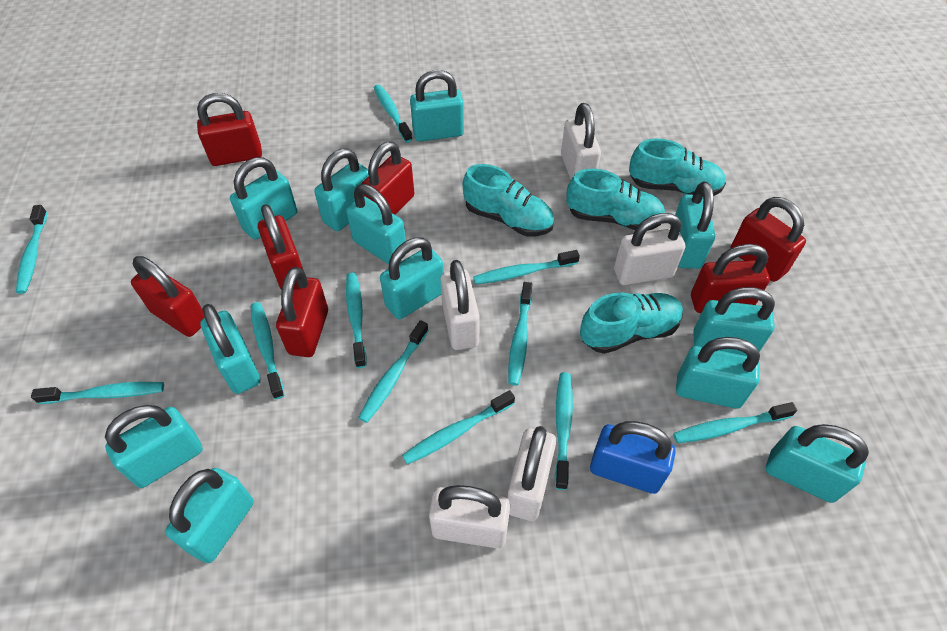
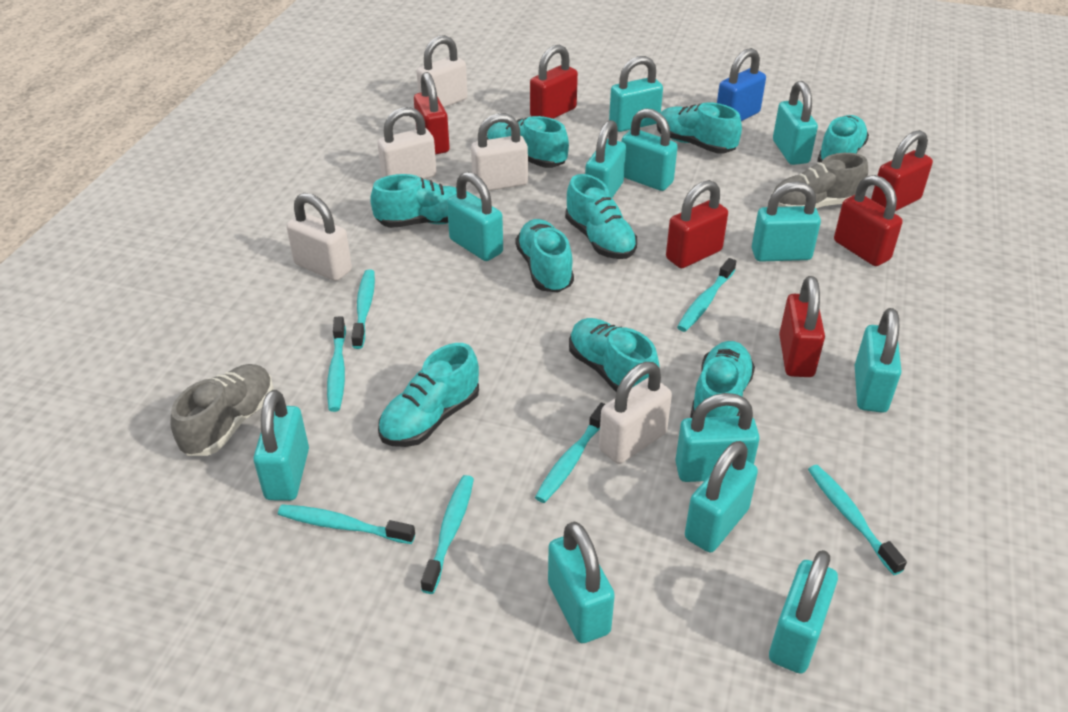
grey shoe: none = 0 -> [171,364,274,456] [771,153,868,208] = 2
red padlock: [131,256,204,337] [197,93,262,166] [258,204,303,290] [276,267,328,357] [361,141,414,215] [691,244,770,313] [730,197,806,282] = 7 -> [414,72,450,154] [530,45,578,119] [666,180,728,268] [779,276,825,377] [834,175,903,266] [871,130,933,211] = 6
turquoise shoe: [463,164,554,236] [566,169,665,230] [580,293,683,354] [629,138,726,196] = 4 -> [370,174,457,228] [378,343,479,447] [487,116,569,168] [516,219,574,293] [565,174,637,259] [569,318,660,392] [657,102,742,153] [690,341,755,418] [817,115,869,162] = 9
turquoise toothbrush: [16,205,47,294] [31,382,164,404] [251,302,285,399] [346,272,367,368] [358,320,429,423] [374,84,413,143] [402,390,515,465] [473,250,580,285] [508,282,532,386] [555,372,573,490] [673,402,797,443] = 11 -> [278,504,415,544] [327,316,346,412] [351,269,375,349] [421,475,474,594] [535,403,605,503] [677,258,736,332] [808,465,907,575] = 7

